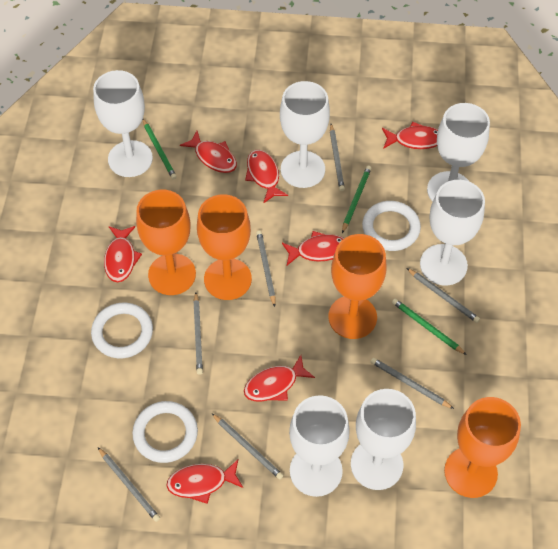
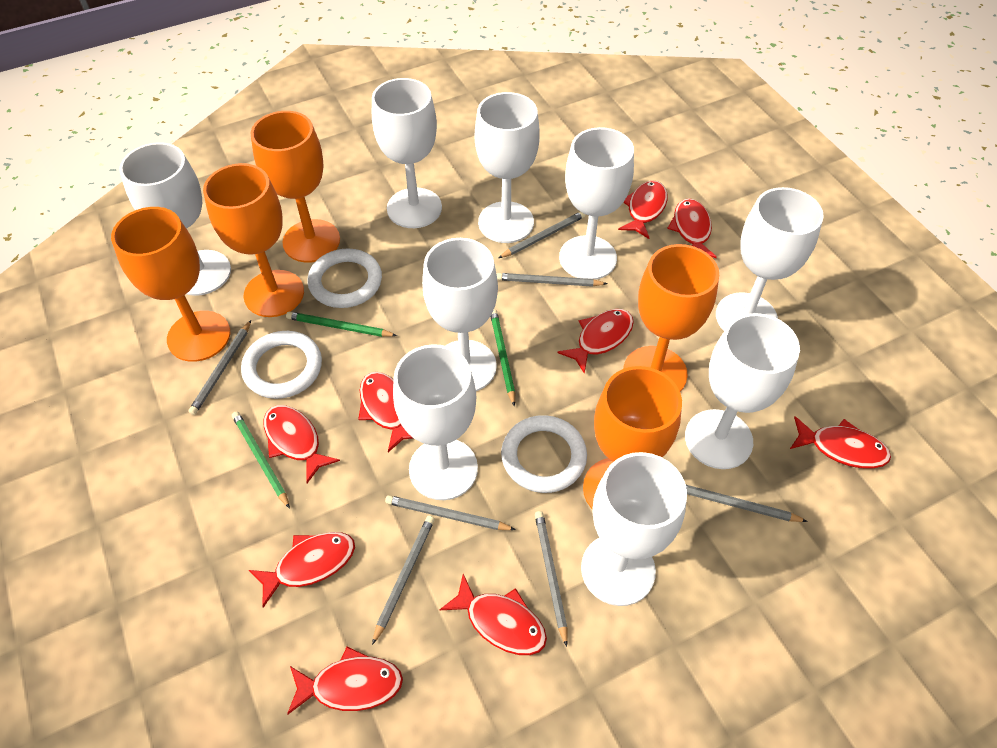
orange goblet: [136,190,196,295] [197,194,252,300] [328,234,387,339] [444,397,521,498] = 4 -> [111,207,230,362] [203,163,304,317] [251,111,340,262] [583,366,682,510] [623,244,719,391] = 5
red fish: [104,226,142,282] [166,460,243,504] [180,131,237,173] [244,355,315,402] [245,150,288,203] [282,231,344,265] [382,121,438,149] = 7 -> [249,532,355,608] [263,405,340,483] [287,647,403,715] [358,372,413,452] [439,574,547,655] [557,309,634,374] [618,181,668,239] [667,198,717,258] [790,416,891,469] = 9
white goblet: [93,70,153,177] [280,81,330,188] [289,395,350,497] [351,389,416,490] [420,180,485,286] [427,103,490,202] = 6 -> [119,142,231,296] [372,78,442,228] [393,344,478,500] [422,238,498,391] [475,92,540,243] [559,127,634,280] [581,452,687,606] [685,313,800,469] [716,187,824,331] = 9

